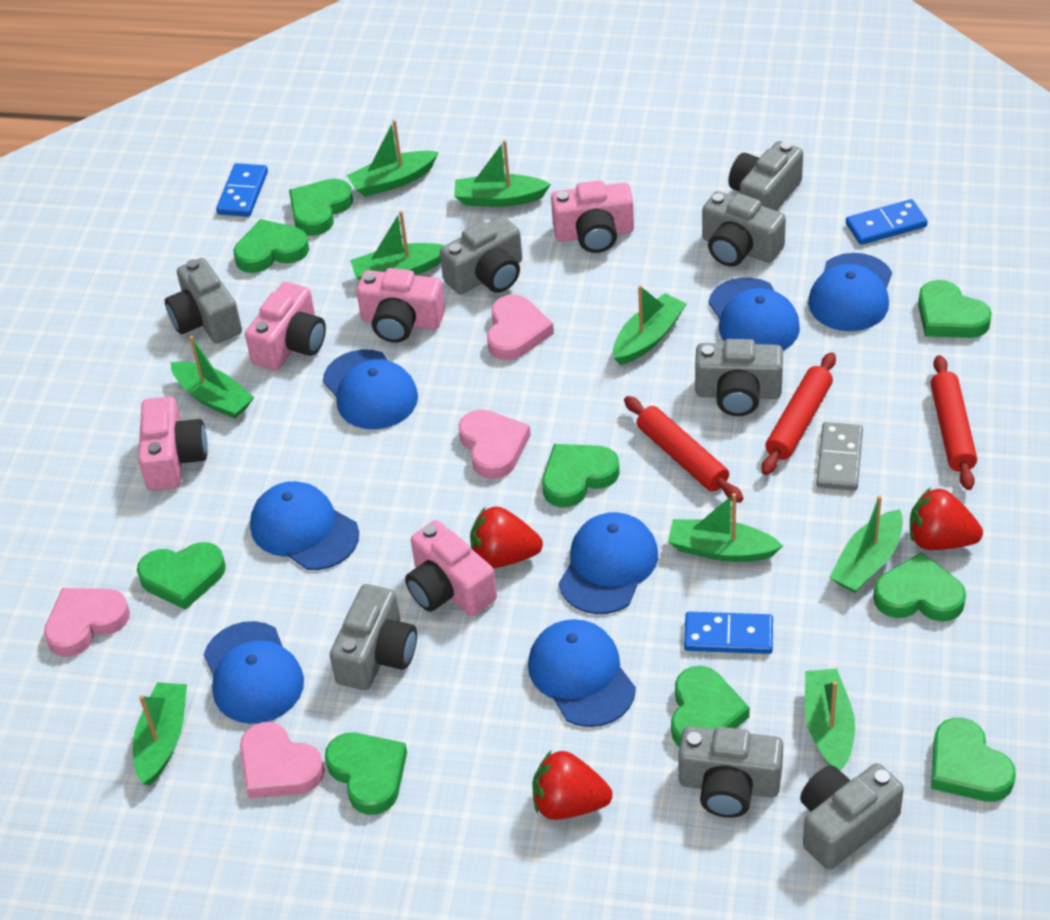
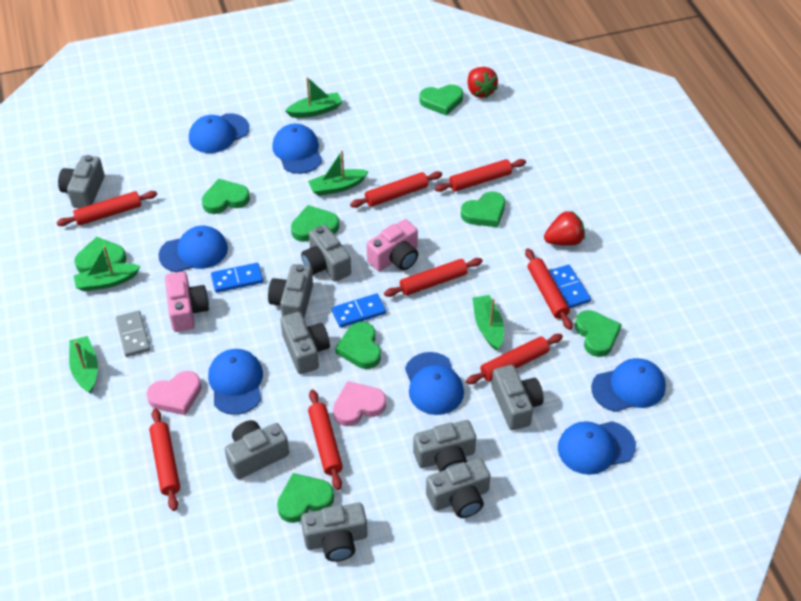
green boat: [133,682,187,785] [170,336,254,419] [347,120,439,197] [350,211,445,280] [454,140,551,207] [613,285,686,365] [668,493,783,562] [805,668,855,771] [829,495,903,593] = 9 -> [69,336,98,394] [74,246,141,292] [285,77,343,118] [308,150,369,196] [473,295,504,350] = 5
green heart: [137,542,226,610] [234,219,309,273] [289,179,353,236] [325,733,407,815] [542,444,620,507] [671,666,750,747] [873,553,966,622] [918,280,992,338] [931,718,1016,802] = 9 -> [74,237,126,273] [202,179,250,214] [277,473,334,523] [291,205,339,242] [335,322,381,369] [420,84,463,116] [461,192,505,227] [575,310,622,357] = 8
grey camera: [165,258,242,343] [330,584,417,690] [440,216,522,295] [678,726,783,818] [695,339,783,416] [702,191,786,267] [728,141,803,211] [800,763,904,870] = 8 -> [58,155,105,208] [225,420,289,479] [268,264,313,318] [280,312,330,374] [301,225,351,282] [301,503,367,562] [413,420,476,472] [426,458,490,518] [492,365,544,430] = 9
pink camera: [138,397,208,491] [245,282,326,371] [357,268,445,343] [405,520,497,616] [551,180,634,253] = 5 -> [165,272,209,332] [367,219,418,271] = 2
pink heart: [44,588,130,657] [240,722,325,799] [458,410,531,479] [487,295,554,361] = 4 -> [146,371,201,415] [333,381,386,426] = 2
red rolling pin: [624,396,743,503] [762,352,836,475] [931,355,977,490] = 3 -> [56,191,157,226] [149,408,180,511] [308,389,343,490] [350,171,442,208] [384,258,483,297] [435,159,526,192] [466,334,563,384] [525,248,572,330] = 8
red strawberry: [470,506,543,568] [533,751,612,820] [910,487,983,550] = 3 -> [468,67,498,98] [544,211,585,246] = 2

